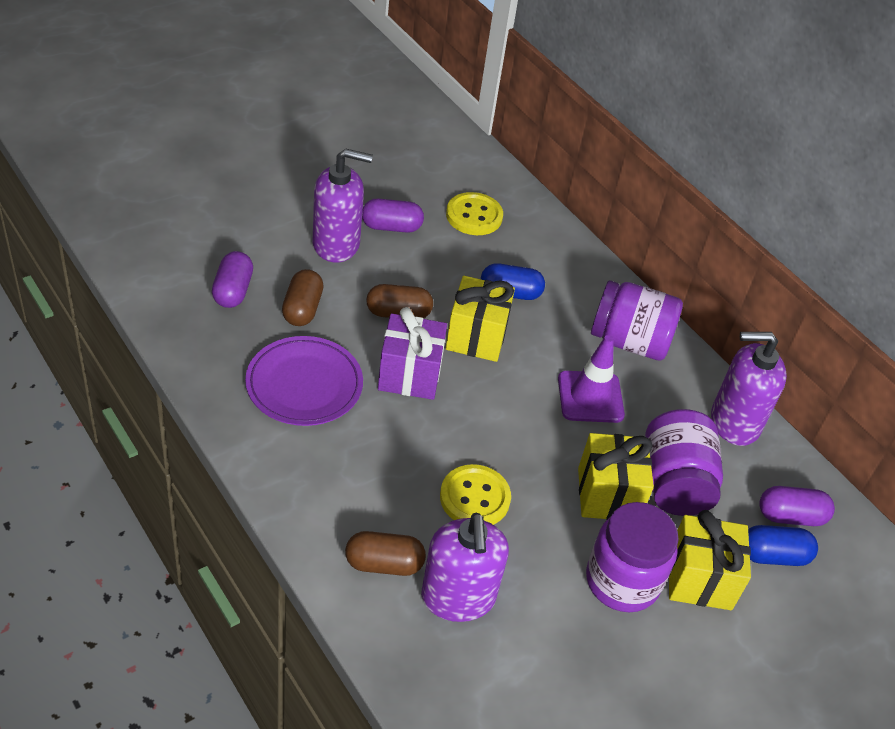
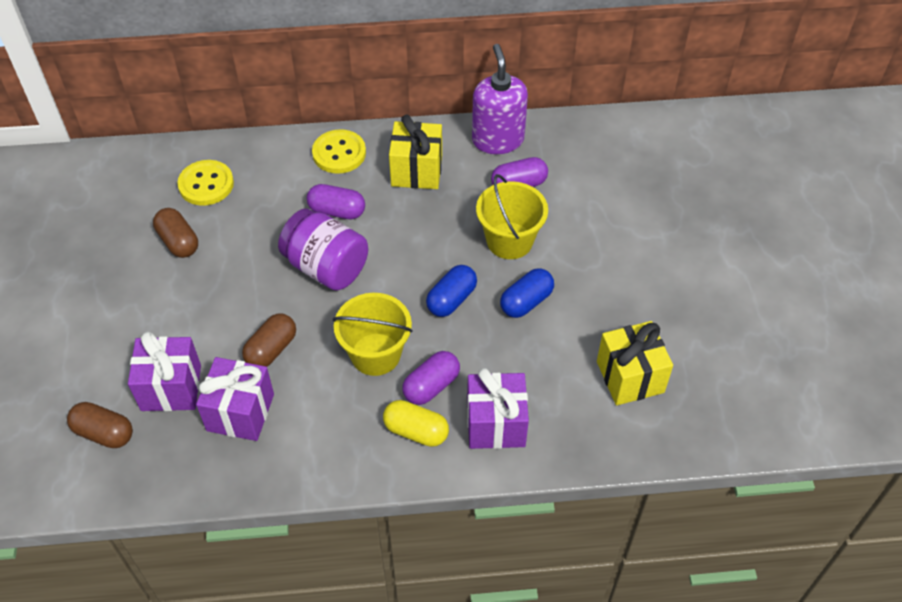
purple gift: [378,307,447,400] = 1 -> [128,332,201,411] [196,357,274,441] [467,368,529,449] = 3
purple jar: [586,502,679,612] [591,280,683,361] [645,409,723,516] = 3 -> [278,209,368,291] = 1
purple plate: [245,336,363,426] = 1 -> none = 0
purple soap dispenser: [313,149,373,262] [421,513,509,622] [711,332,787,446] = 3 -> [472,44,528,154] = 1
purple traffic cone: [558,335,625,423] = 1 -> none = 0
yellow bucket: none = 0 -> [333,293,413,376] [476,174,548,259] = 2
yellow capsule: none = 0 -> [383,400,449,447] = 1
yellow gift: [446,276,515,362] [578,433,654,519] [669,510,751,610] = 3 -> [389,115,442,189] [597,321,673,405] = 2

